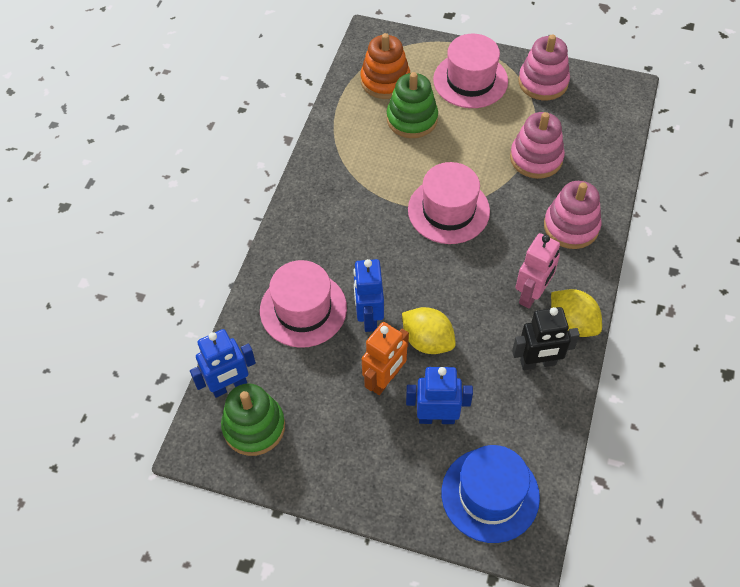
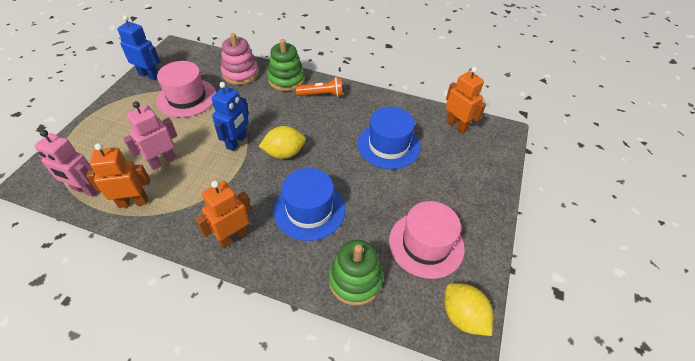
black robot: [512,307,580,370] = 1 -> none = 0
blue hat: [442,445,540,543] = 1 -> [273,168,345,241] [358,107,420,169] = 2
blue robot: [190,329,256,398] [353,259,384,332] [406,367,473,424] = 3 -> [117,15,160,80] [211,82,249,151] = 2
orange flashlight: none = 0 -> [295,77,343,97] = 1
orange robot: [362,322,409,395] = 1 -> [87,143,150,208] [196,181,252,248] [446,67,486,134] = 3
orange stacking toy: [360,33,410,99] = 1 -> none = 0
pink hat: [260,260,347,348] [408,162,490,244] [433,34,508,108] = 3 -> [156,61,216,117] [389,201,465,279] = 2
pink robot: [515,233,560,308] = 1 -> [34,130,99,197] [123,101,177,170] = 2
pink stacking toy: [510,112,565,179] [518,35,570,100] [544,181,601,249] = 3 -> [221,33,259,85] = 1

